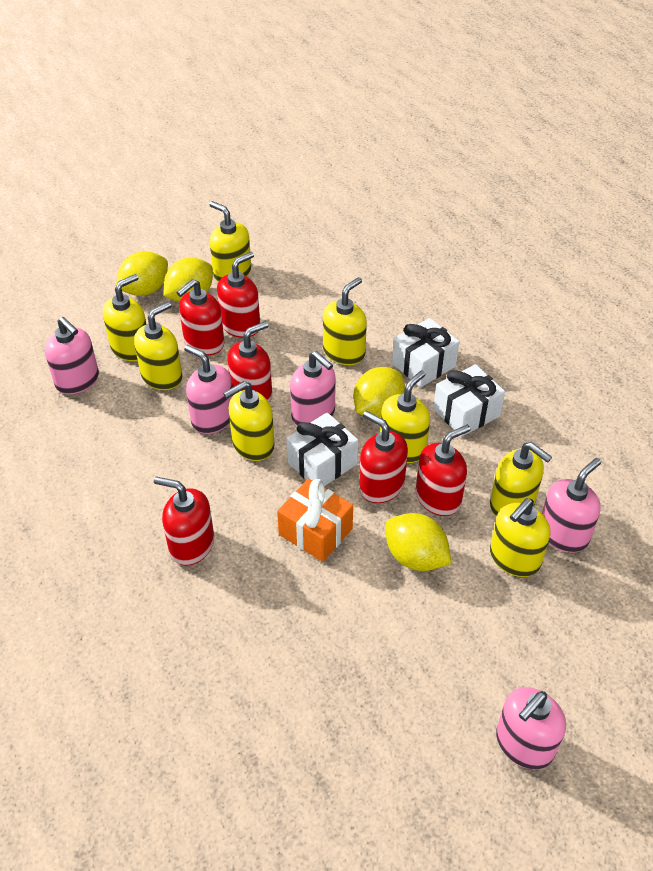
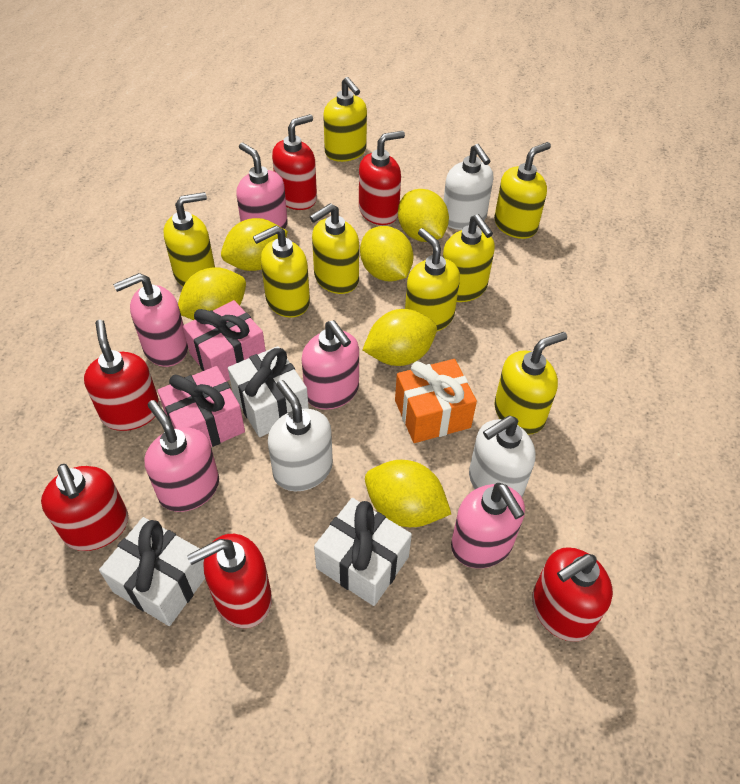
pink gift: none = 0 -> [157,366,245,447] [183,300,266,382] = 2
white soap dispenser: none = 0 -> [268,380,333,491] [443,144,493,230] [469,416,535,497] = 3
yellow lemon: [116,251,168,296] [163,258,213,302] [353,367,405,417] [385,513,452,571] = 4 -> [178,267,246,320] [221,218,288,271] [360,226,414,281] [363,309,437,366] [365,460,451,527] [398,189,449,242] = 6

